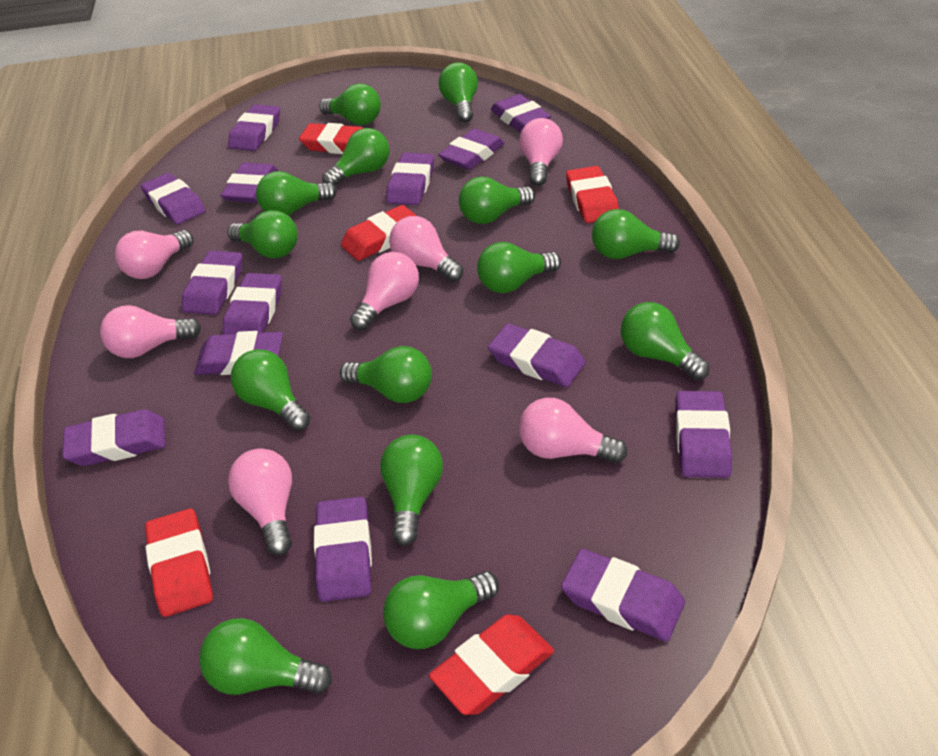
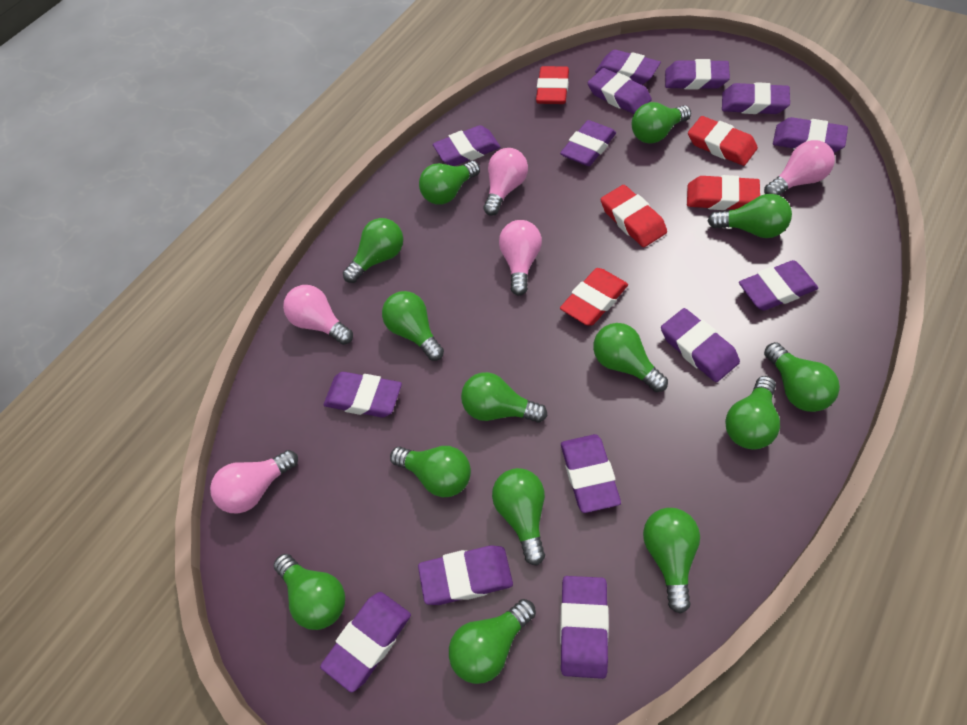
pink light bulb: [100,305,201,358] [115,230,193,279] [228,449,292,555] [350,252,419,330] [389,216,463,282] [519,118,563,186] [519,398,628,463] = 7 -> [210,450,298,514] [283,285,353,345] [483,148,528,216] [499,220,542,296] [764,140,835,195] = 5

